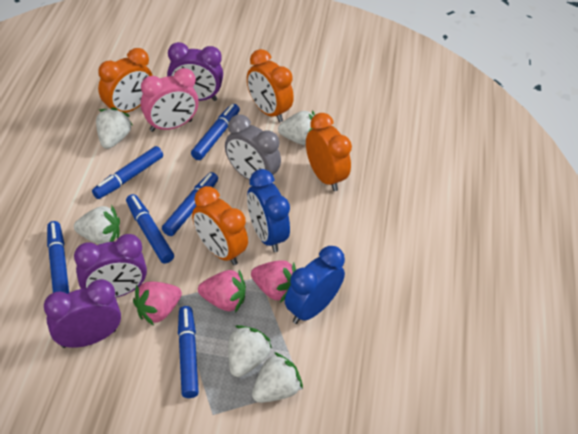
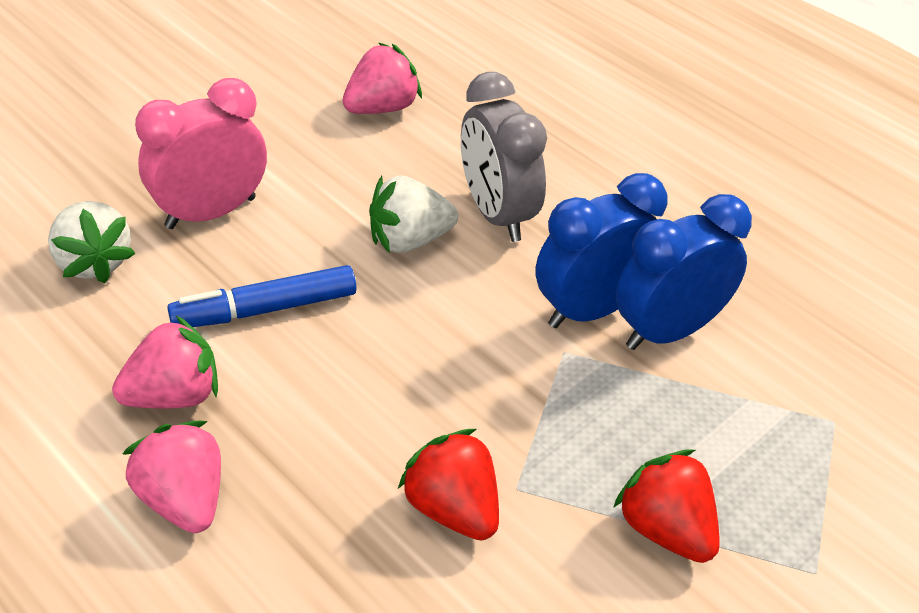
blue marker: [47,221,69,294] [92,146,163,199] [126,194,174,264] [162,172,218,236] [178,306,199,398] [191,104,240,160] = 6 -> [167,265,357,327] = 1
orange clock: [98,48,153,113] [192,186,248,265] [247,49,294,122] [306,113,352,191] = 4 -> none = 0
purple clock: [44,279,121,348] [74,234,147,298] [167,42,223,101] = 3 -> none = 0
red strawberry: none = 0 -> [398,429,499,541] [613,449,720,563] = 2
white strawberry: [74,206,120,244] [96,107,132,149] [228,325,272,377] [252,352,303,403] [278,110,315,145] = 5 -> [48,201,136,283] [369,175,458,253] = 2

